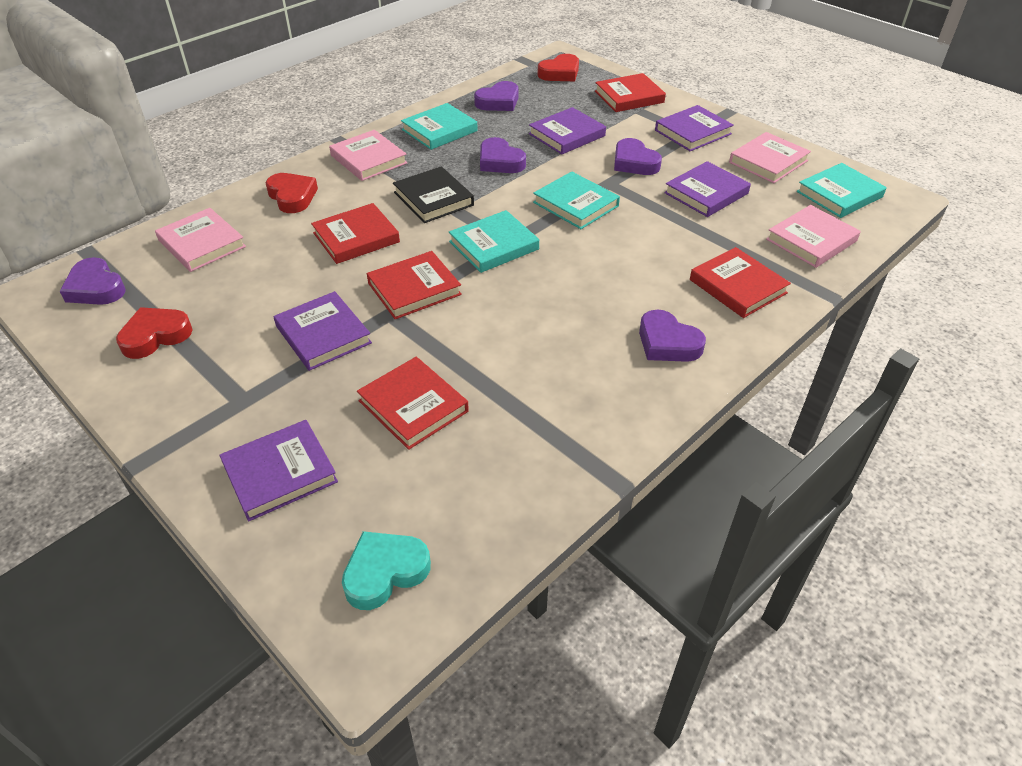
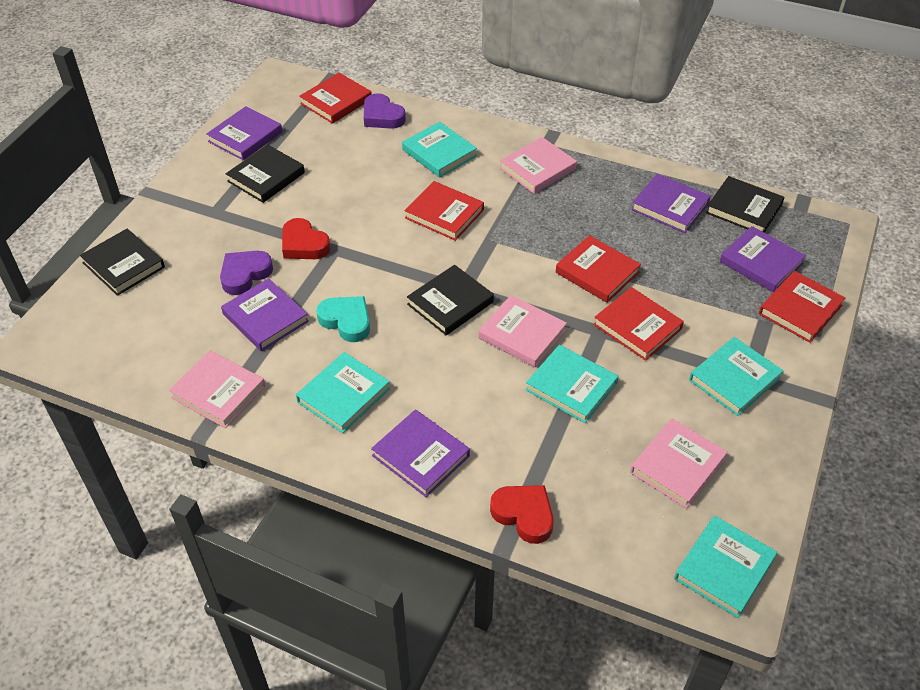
black book: [393,166,474,223] = 1 -> [80,229,165,296] [226,145,305,203] [407,265,494,335] [706,176,785,233] = 4
purple heart: [60,257,126,305] [474,81,518,111] [480,137,526,173] [614,138,662,175] [639,310,706,362] = 5 -> [220,251,273,295] [364,93,406,129] = 2
red heart: [116,307,193,359] [265,173,318,213] [538,54,579,81] = 3 -> [282,218,331,259] [490,485,554,544] = 2
turquoise book: [401,103,478,150] [449,210,539,273] [533,171,620,229] [796,163,887,218] = 4 -> [296,352,390,433] [402,122,477,178] [526,345,618,423] [674,516,777,618] [689,337,783,416] = 5

